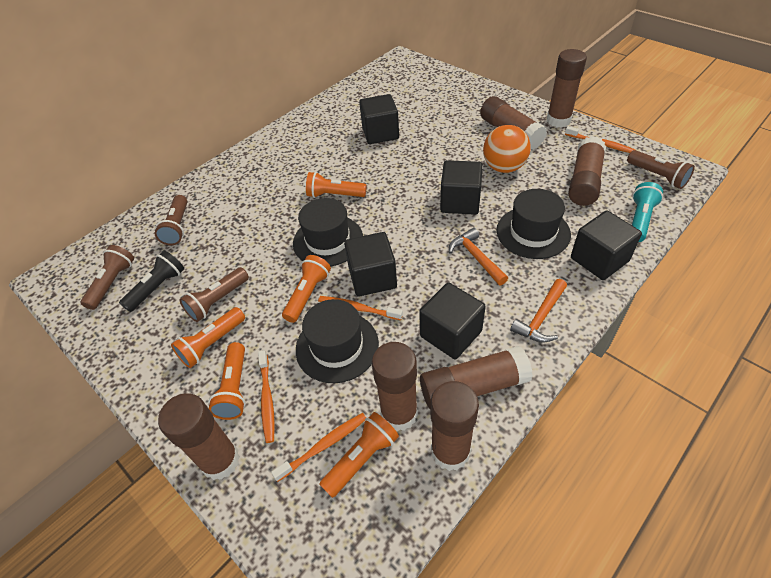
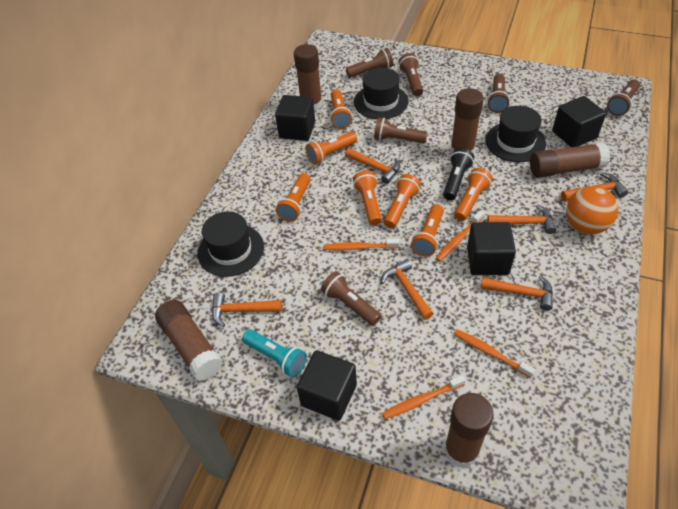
black cube: [344,232,397,297] [359,94,399,144] [419,283,486,359] [440,160,483,215] [571,210,642,280] = 5 -> [275,95,315,141] [297,350,357,421] [467,222,516,275] [552,96,606,147] = 4
brown flashlight: [81,245,134,310] [155,195,187,245] [180,267,249,322] [627,150,695,189] = 4 -> [321,271,381,326] [346,48,393,78] [374,118,428,144] [398,53,423,96] [487,74,510,113] [607,80,640,116] = 6
brown glue stick: [158,393,240,480] [372,342,418,431] [420,346,533,409] [430,381,479,471] [480,96,547,150] [547,49,587,128] [568,136,606,206] = 7 -> [155,300,223,381] [294,44,322,111] [444,393,494,468] [450,88,484,154] [530,142,610,178] = 5
orange flashlight: [171,307,245,368] [209,342,246,420] [282,255,331,323] [306,172,367,198] [319,412,399,498] = 5 -> [276,173,310,222] [305,132,357,165] [330,89,352,129] [353,170,382,225] [384,174,421,228] [411,204,444,256] [454,168,493,221] = 7
orange hammer: [449,228,508,285] [510,279,567,343] = 2 -> [212,292,282,327] [345,148,400,184] [381,259,434,320] [481,275,553,311] [487,205,556,234] [561,172,628,201] = 6

